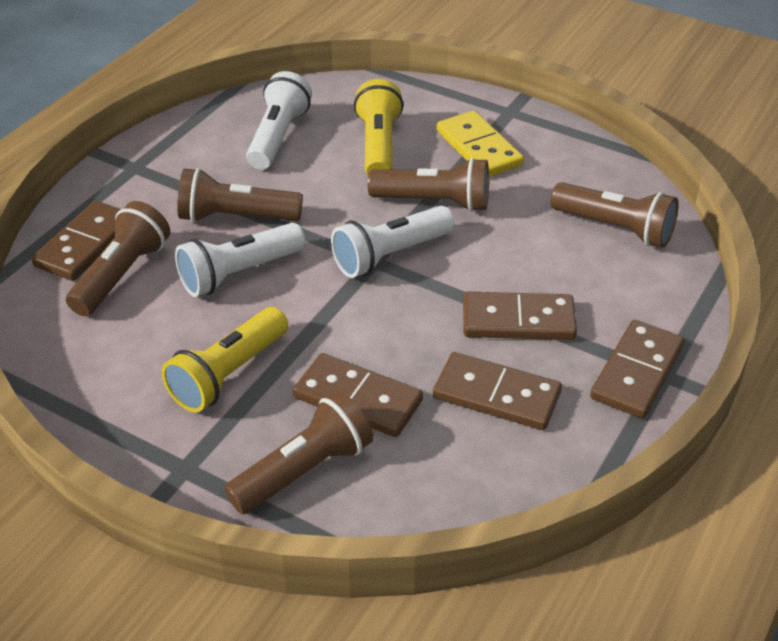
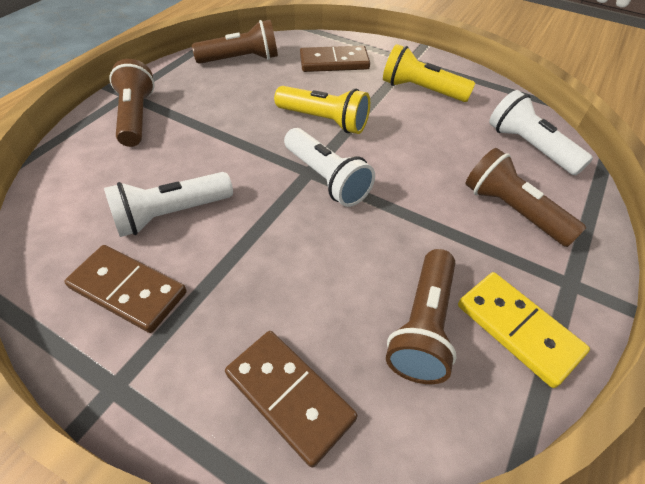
brown domino: [31,201,121,281] [293,353,423,437] [433,352,562,430] [463,292,577,340] [590,320,685,419] = 5 -> [64,245,187,333] [225,331,357,467] [300,46,370,72] = 3
brown flashlight: [66,201,170,316] [177,168,303,222] [224,391,373,514] [367,158,489,212] [550,182,679,248] = 5 -> [109,59,155,147] [192,20,278,64] [386,249,457,384] [466,148,586,247] = 4

